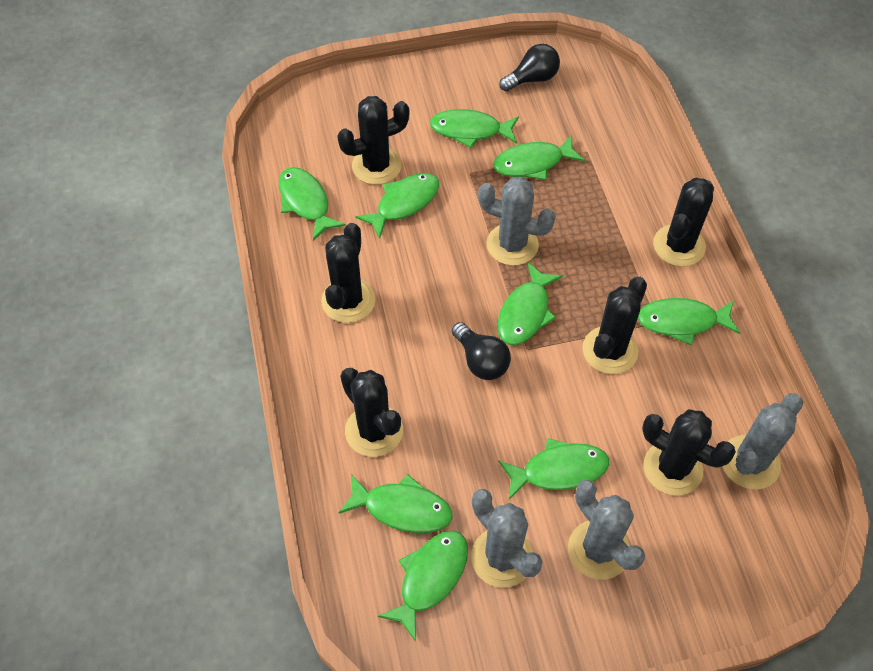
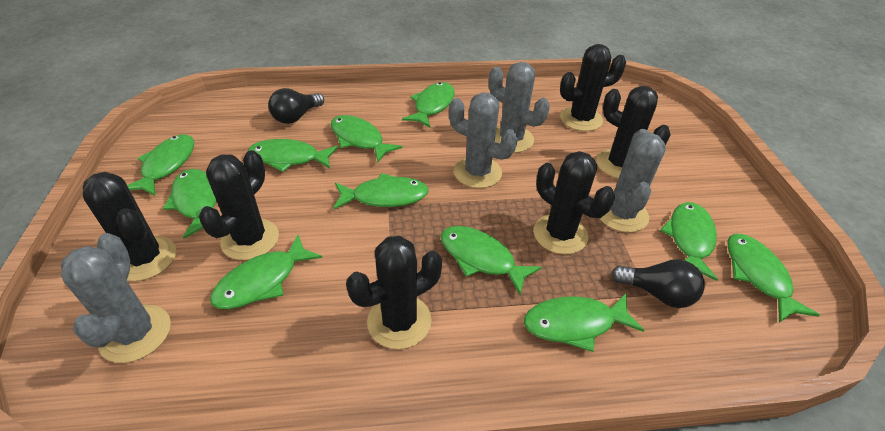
green fish: [279,167,346,241] [339,474,453,533] [355,173,439,239] [378,530,468,642] [430,109,519,148] [493,135,585,180] [497,263,563,345] [498,438,609,500] [638,298,740,346] = 9 -> [127,134,194,196] [163,169,216,239] [210,235,322,309] [248,139,338,172] [331,115,402,162] [333,173,429,209] [402,82,455,128] [441,226,542,295] [524,294,645,352] [660,202,718,281] [727,234,820,323] = 11

